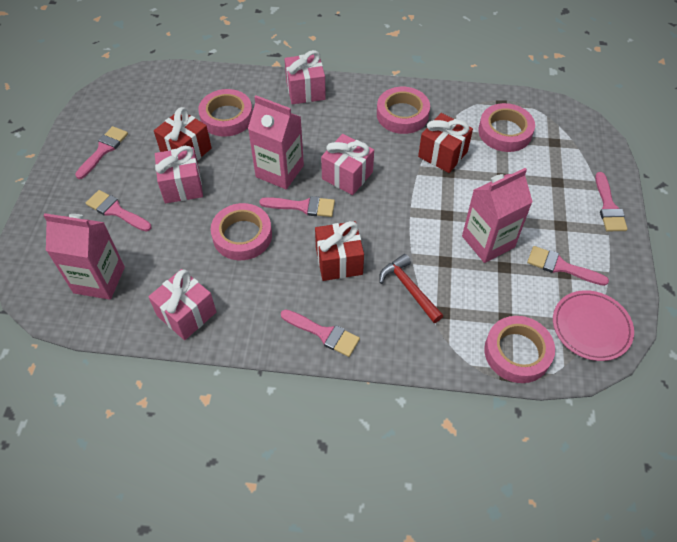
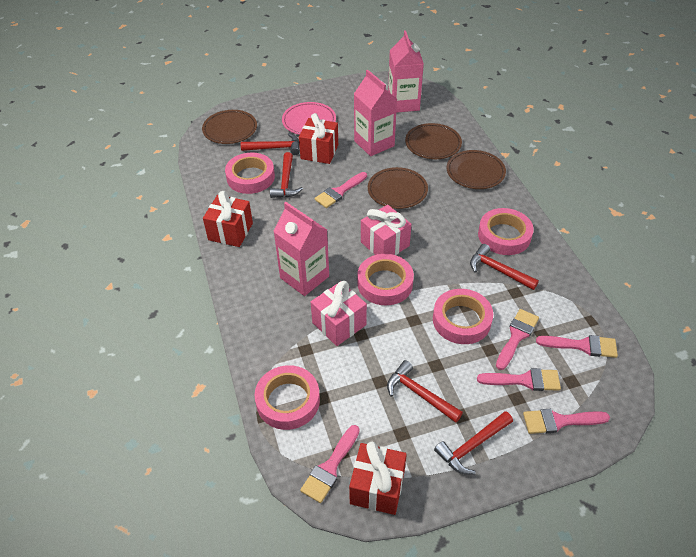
brown plate: none = 0 -> [202,110,257,144] [368,167,428,209] [405,123,462,159] [447,150,506,189] = 4
pink gift: [148,269,216,340] [155,146,203,203] [285,50,326,104] [321,134,374,195] = 4 -> [311,281,367,346] [361,205,412,255] = 2
red hammer: [379,254,443,323] = 1 -> [241,133,300,155] [270,152,303,198] [387,360,463,423] [434,411,513,475] [470,244,539,290] = 5

